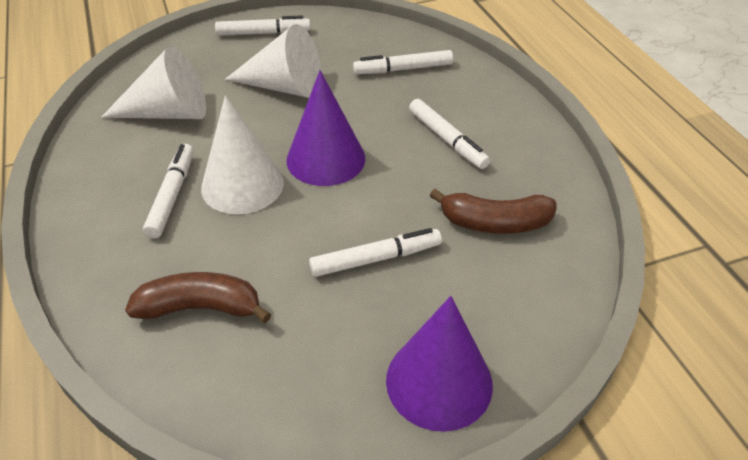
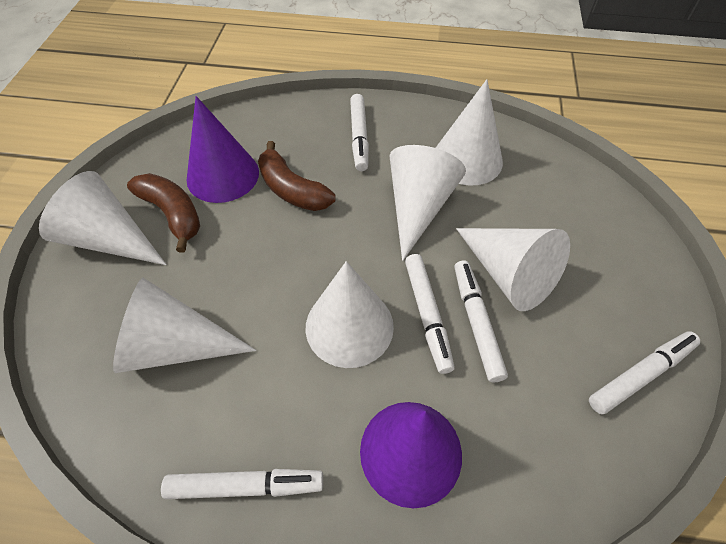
white cone: [101,46,206,119] [201,95,284,214] [225,24,321,98] = 3 -> [39,171,167,265] [113,278,256,373] [306,261,394,368] [389,145,466,261] [436,79,503,186] [456,228,570,311] = 6

